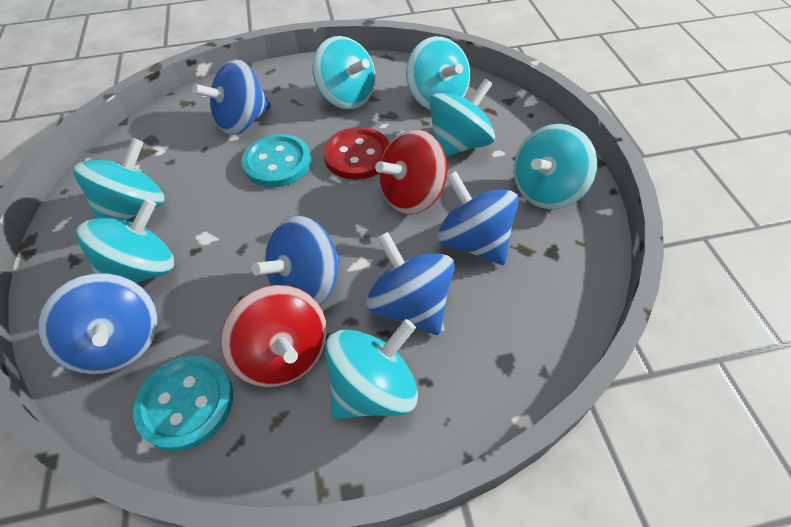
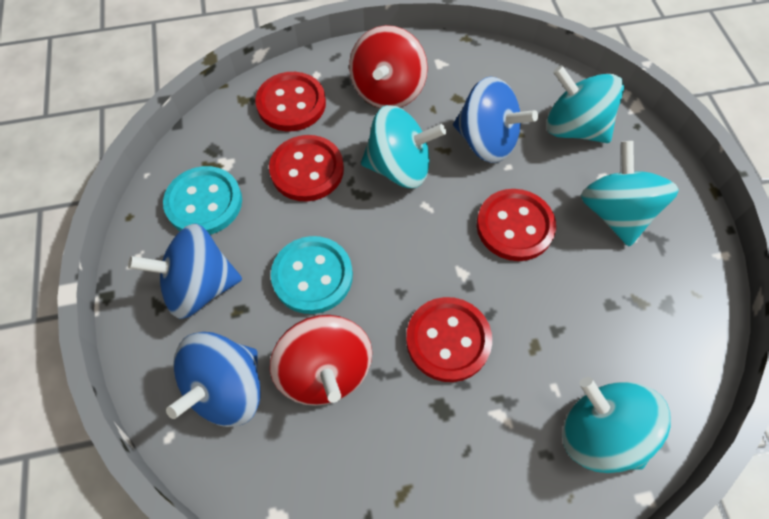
blue spinning top: [38,273,158,374] [192,59,271,135] [252,215,340,306] [366,232,455,335] [437,171,519,265] = 5 -> [128,223,242,319] [166,332,261,427] [453,77,538,163] = 3
red button: [323,127,390,180] = 1 -> [255,72,326,132] [269,135,344,201] [406,297,492,382] [477,189,556,261] = 4
turquoise spinning top: [73,138,165,221] [76,199,174,283] [313,36,376,110] [325,319,418,419] [406,36,470,110] [430,79,495,157] [514,124,597,209] = 7 -> [361,105,446,188] [547,65,624,143] [563,377,671,473] [581,141,679,247] = 4

